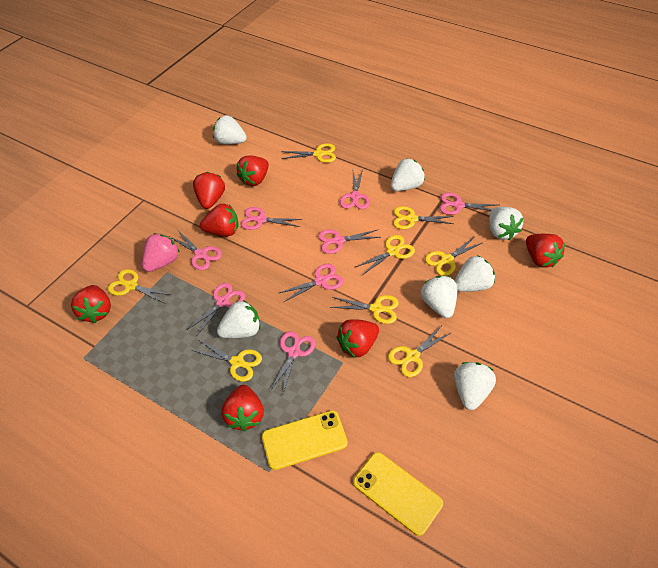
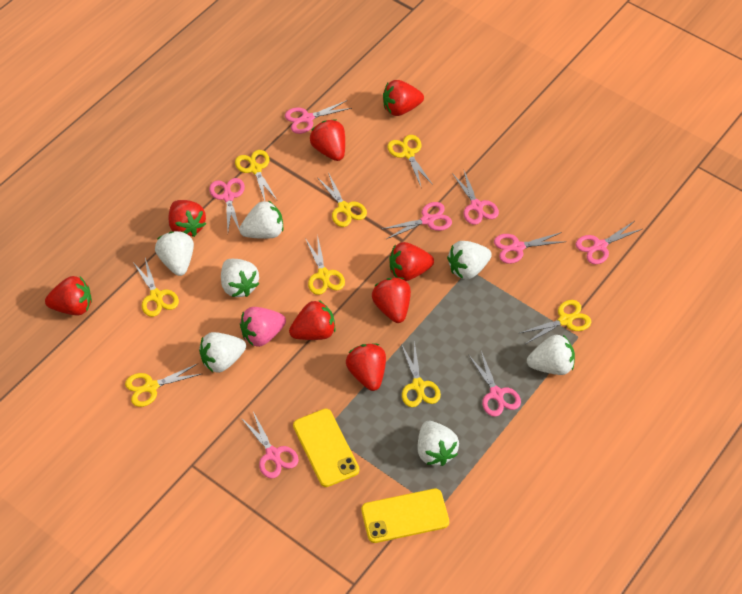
red strawberry: [71,285,111,323] [193,172,225,209] [200,204,238,236] [221,385,264,431] [237,155,269,186] [337,319,379,357] [526,234,565,268] = 7 -> [45,276,92,315] [168,200,206,237] [289,300,336,340] [310,119,345,161] [346,344,386,391] [372,278,411,323] [383,80,424,116] [389,242,434,281] = 8

